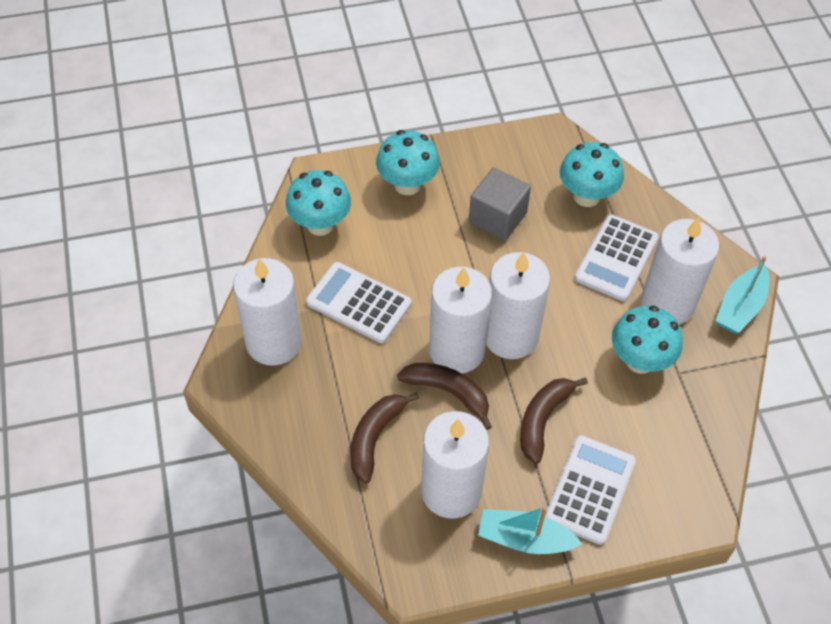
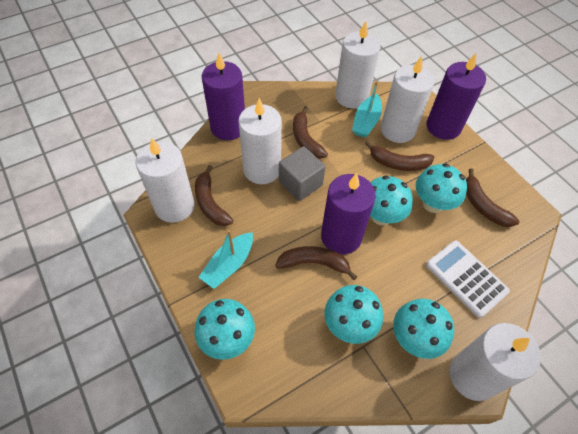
brown banana: [350,392,419,483] [397,363,492,430] [520,378,588,464] = 3 -> [195,165,233,226] [276,246,357,280] [293,106,328,159] [365,141,435,171] [466,168,519,227] = 5
purple candle: none = 0 -> [202,53,245,140] [321,173,376,254] [427,53,486,140] = 3
turquoise mushroom: [286,170,351,236] [376,130,440,195] [560,142,624,207] [612,306,683,374] = 4 -> [195,299,255,360] [324,285,383,344] [370,175,413,225] [393,299,454,359] [416,163,467,213] = 5
white calculator: [306,262,411,343] [545,435,636,545] [575,215,659,301] = 3 -> [426,241,510,318] = 1

